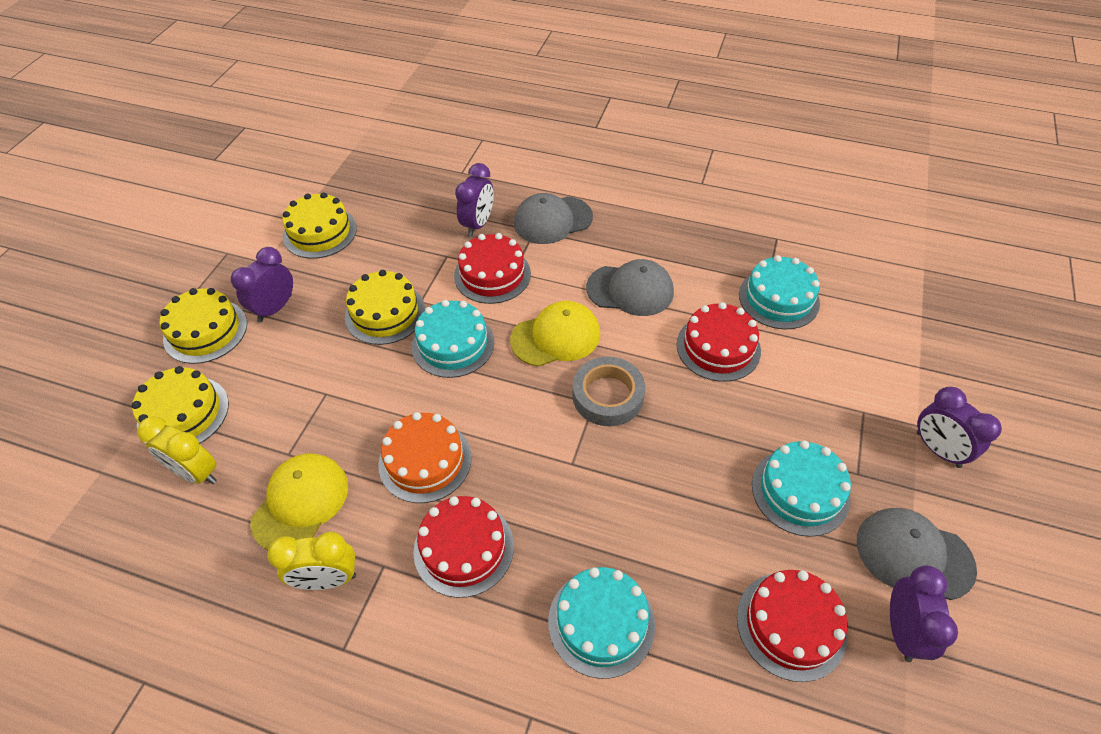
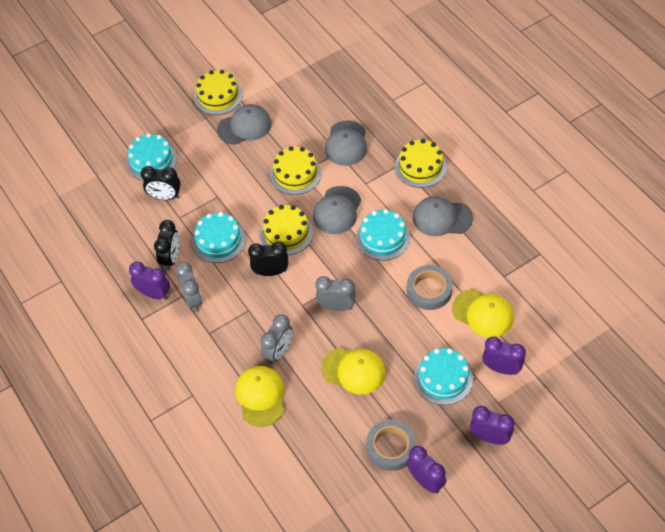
black clock: none = 0 -> [141,166,181,200] [154,220,179,271] [248,242,288,276] = 3
grey cap: [514,193,593,244] [586,259,674,316] [857,508,977,600] = 3 -> [217,104,272,145] [313,186,361,234] [325,121,367,166] [413,196,473,236] = 4
grey clock: none = 0 -> [176,262,203,312] [260,314,293,364] [315,276,356,311] = 3
grey tape: [573,357,645,426] = 1 -> [366,419,416,471] [407,265,453,310] = 2
orange cake: [378,412,472,503] = 1 -> none = 0
red cake: [413,496,514,598] [454,233,531,304] [676,302,761,382] [737,570,848,682] = 4 -> none = 0
yellow cap: [250,453,348,550] [510,301,600,367] = 2 -> [236,366,284,427] [321,348,386,395] [452,289,514,337] = 3
yellow clock: [137,416,217,484] [267,532,356,590] = 2 -> none = 0

